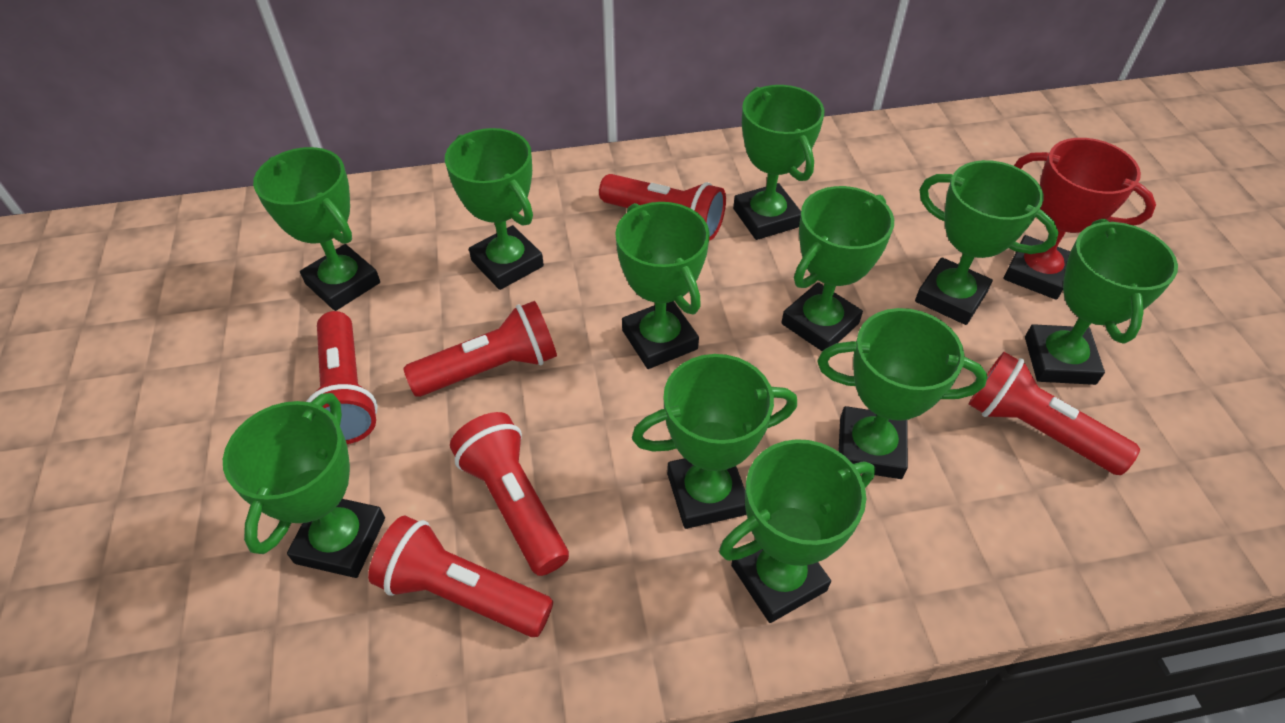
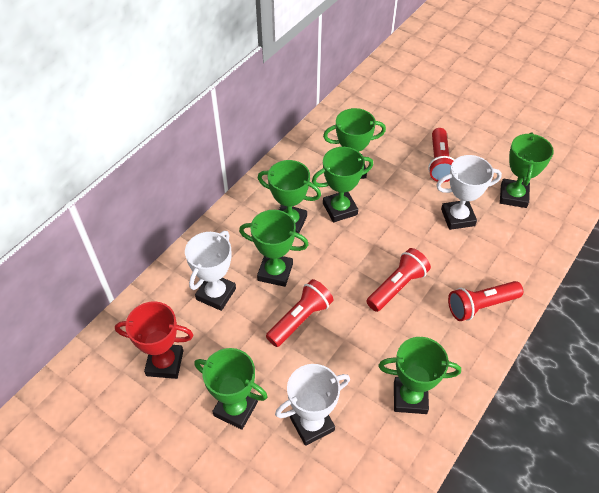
green trophy: [223,393,385,578] [253,147,380,311] [445,128,544,290] [615,202,710,369] [632,354,797,529] [719,439,875,623] [733,85,825,240] [781,186,894,351] [818,308,987,479] [915,160,1059,325] [1025,219,1178,385] = 11 -> [194,348,268,430] [239,210,309,287] [258,160,321,233] [312,147,373,222] [323,108,386,179] [378,337,461,414] [500,132,554,208] = 7
red flashlight: [306,311,378,444] [368,516,553,637] [403,301,557,397] [450,412,569,576] [599,174,726,241] [969,352,1140,475] = 6 -> [266,279,333,347] [366,248,431,312] [428,128,455,182] [448,281,523,321] = 4
white trophy: none = 0 -> [185,231,236,311] [275,364,350,446] [436,155,502,230] = 3

